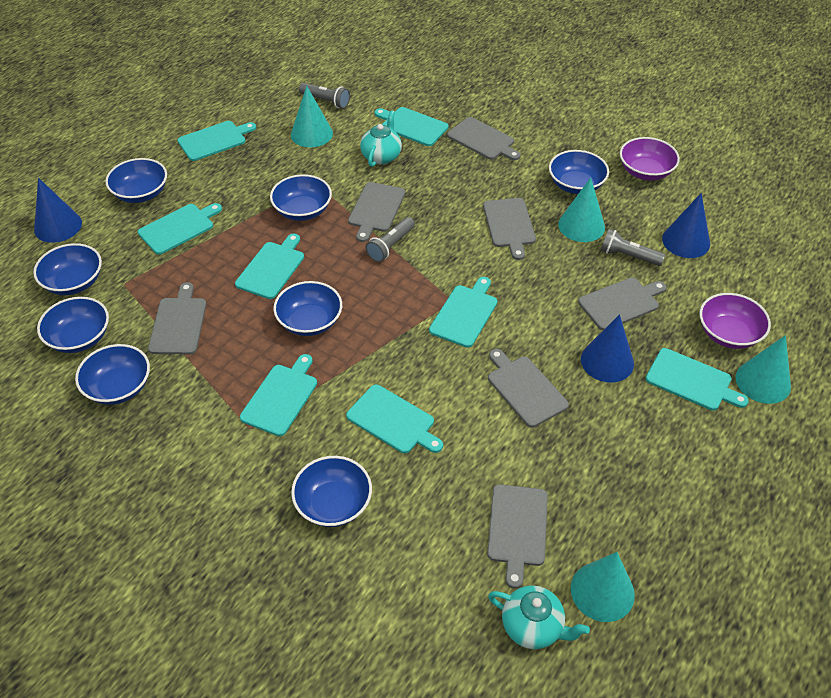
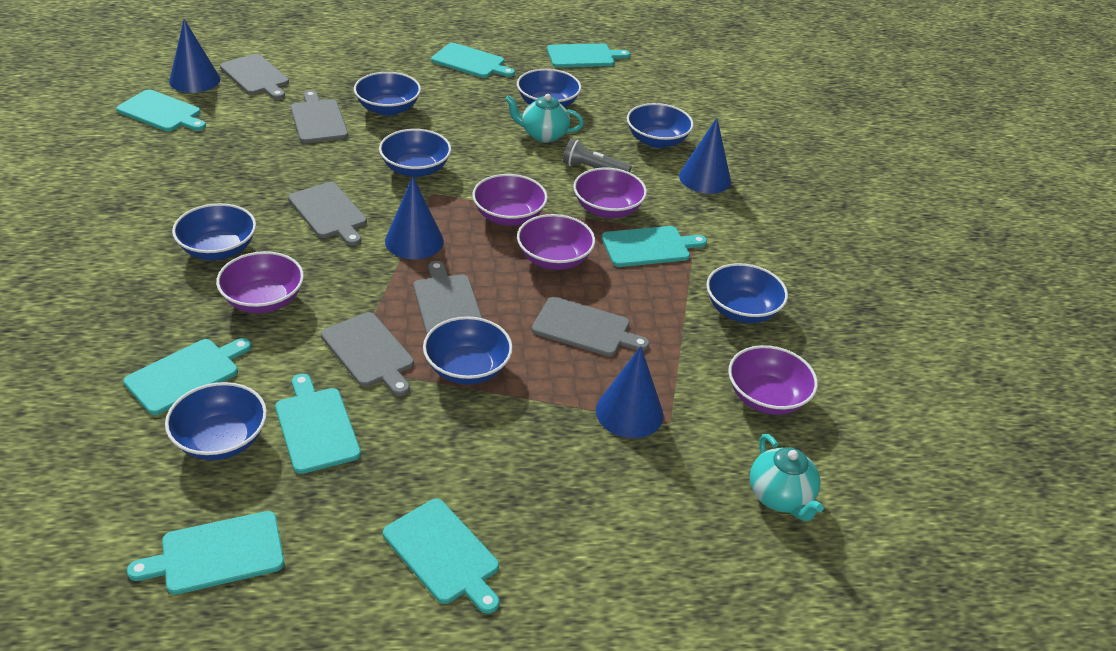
blue cone: [34,178,82,243] [581,314,634,382] [662,193,710,258] = 3 -> [169,19,220,93] [385,176,444,259] [596,346,664,438] [679,118,731,194] = 4
grey cutting board: [148,282,207,354] [348,182,405,242] [447,117,520,160] [483,198,536,260] [487,484,548,589] [488,349,569,427] [578,277,667,330] = 7 -> [220,54,289,99] [288,182,367,246] [290,90,348,143] [321,312,414,396] [413,261,482,335] [532,297,650,356] = 6
grey flashlight: [299,83,350,109] [365,217,415,262] [601,229,665,266] = 3 -> [563,139,632,172] = 1
purple bowl: [620,137,680,180] [700,293,771,349] = 2 -> [216,251,304,313] [472,174,548,226] [517,214,595,270] [573,167,647,218] [728,345,818,415] = 5
turquoise cone: [291,86,333,147] [558,177,605,242] [571,552,635,622] [736,335,791,404] = 4 -> none = 0

